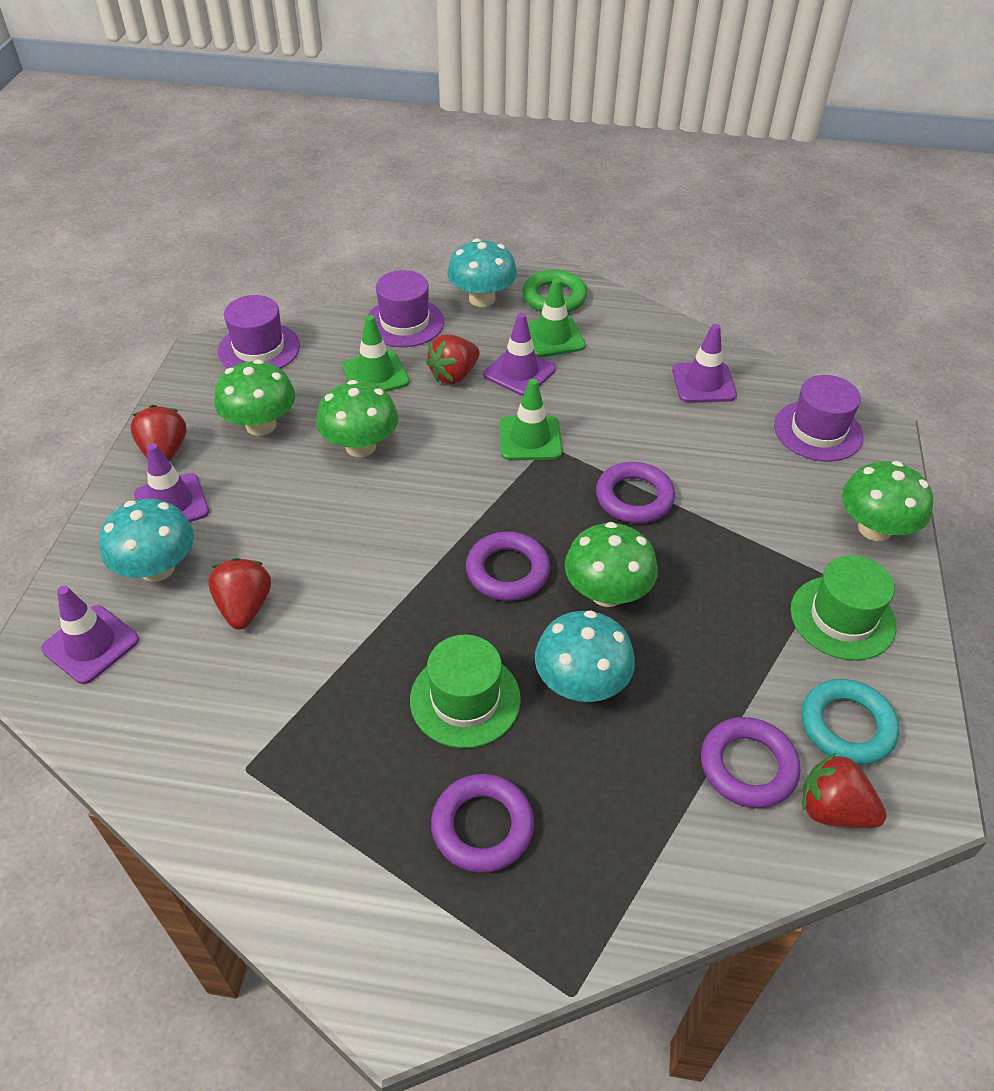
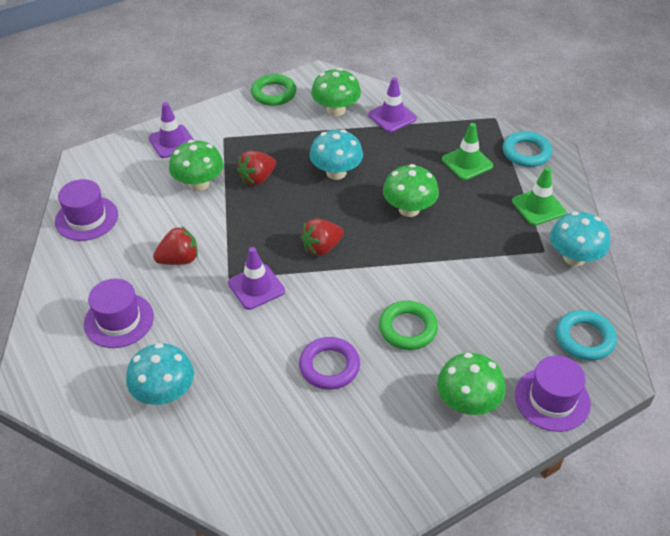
green hat: [410,635,521,748] [790,555,896,661] = 2 -> none = 0
green ring: [522,270,587,313] = 1 -> [251,74,296,106] [379,301,438,350] = 2
green traffic cone: [342,315,410,392] [500,379,562,460] [527,278,586,357] = 3 -> [442,123,493,180] [512,167,566,226] = 2
purple ring: [431,774,534,873] [466,532,550,601] [596,462,675,523] [701,717,801,808] = 4 -> [299,337,360,390] = 1
purple traffic cone: [41,586,139,684] [134,443,209,522] [484,313,556,396] [672,324,737,403] = 4 -> [148,102,194,158] [228,247,285,310] [368,77,417,133] = 3
red strawberry: [130,405,187,462] [208,558,271,630] [426,334,480,384] [802,753,887,828] = 4 -> [153,226,198,265] [237,151,276,186] [301,218,344,256] = 3
turquoise ring: [802,679,899,765] = 1 -> [503,131,552,167] [556,310,617,360] = 2

